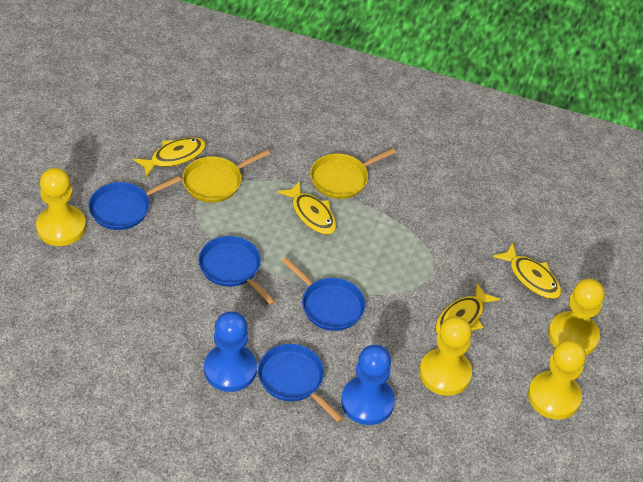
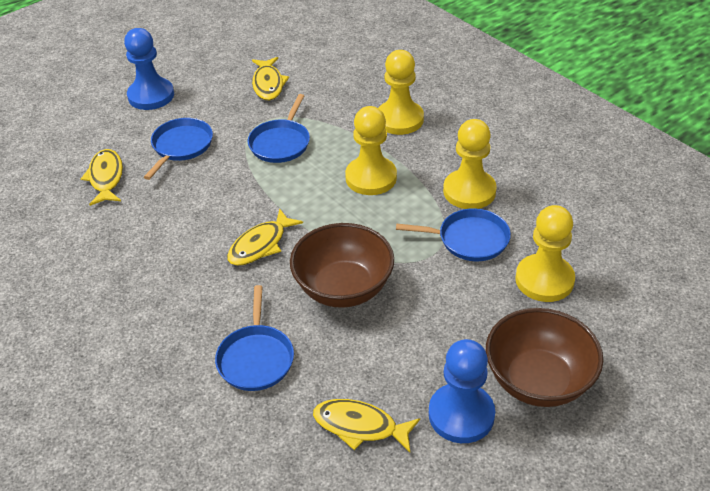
brown bowl: none = 0 -> [290,223,394,308] [486,308,603,407] = 2
yellow pan: [182,150,270,203] [310,148,396,199] = 2 -> none = 0

